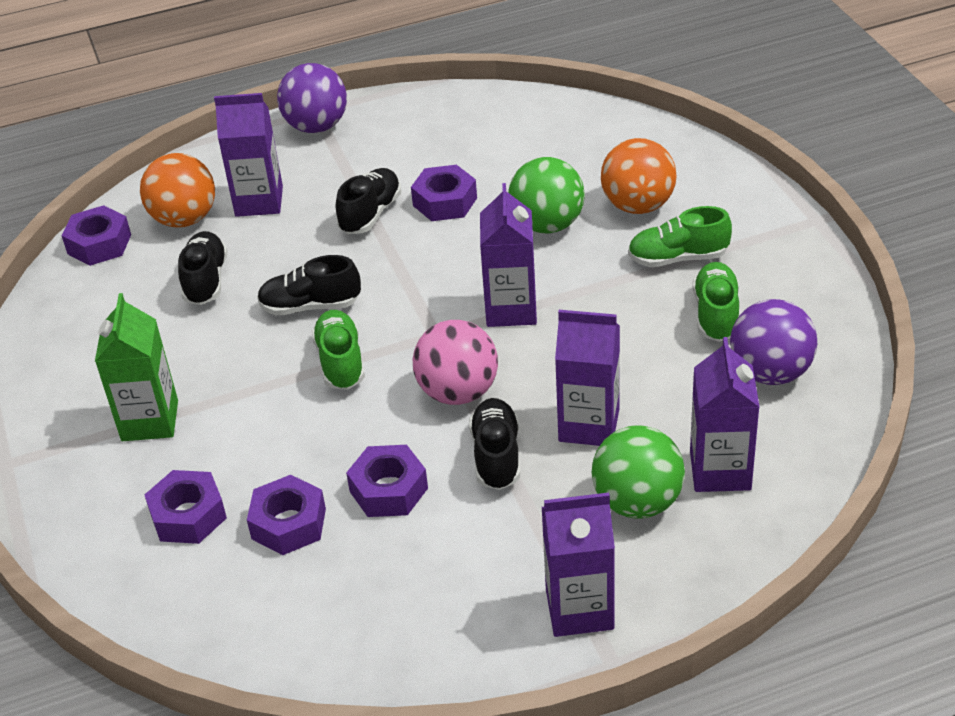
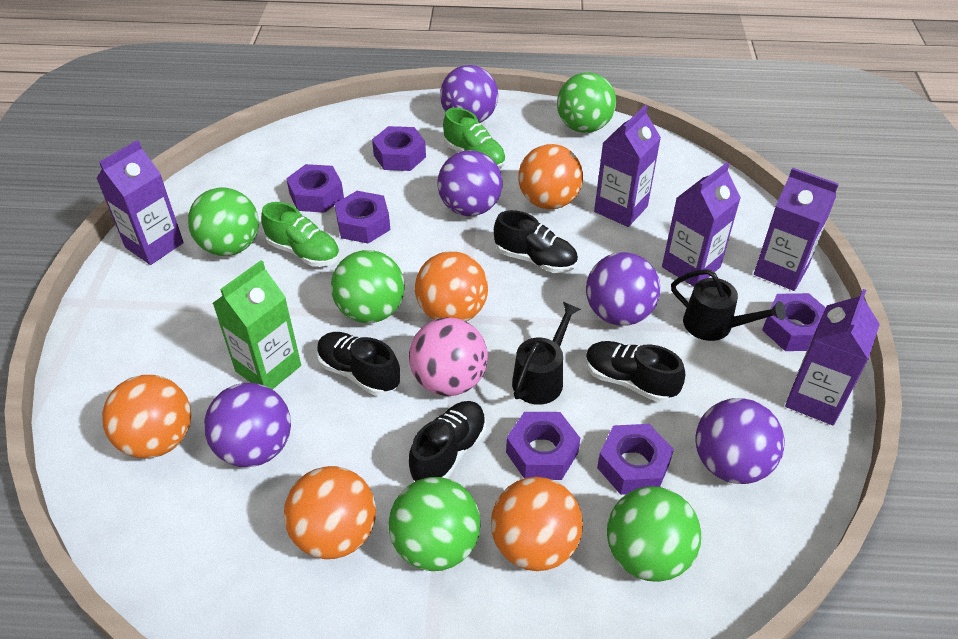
black watering can: none = 0 -> [512,302,581,405] [671,269,786,341] = 2
green ball: [508,157,585,234] [592,425,685,519] = 2 -> [188,188,259,256] [331,250,405,323] [389,477,481,571] [557,72,616,133] [607,486,701,582] = 5
green shoe: [311,310,365,390] [628,206,732,267] [693,262,739,342] = 3 -> [261,202,340,267] [443,108,506,169] = 2
orange ball: [140,153,215,228] [601,138,676,214] = 2 -> [102,375,191,458] [284,466,376,559] [415,251,488,321] [491,477,583,571] [518,144,583,209] = 5
purple ball: [277,63,347,133] [730,299,817,385] = 2 -> [204,383,291,467] [437,150,502,216] [440,65,498,123] [586,252,660,325] [695,398,785,484] = 5
purple nut: [61,205,131,266] [145,470,227,544] [247,475,326,555] [346,445,428,517] [411,165,477,221] = 5 -> [286,164,344,213] [334,191,391,243] [372,126,426,171] [506,412,580,480] [597,424,674,495] [762,293,826,351] = 6

